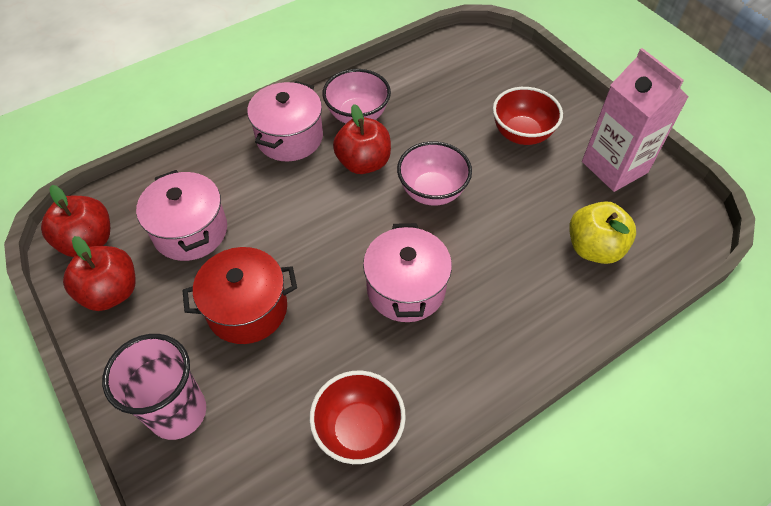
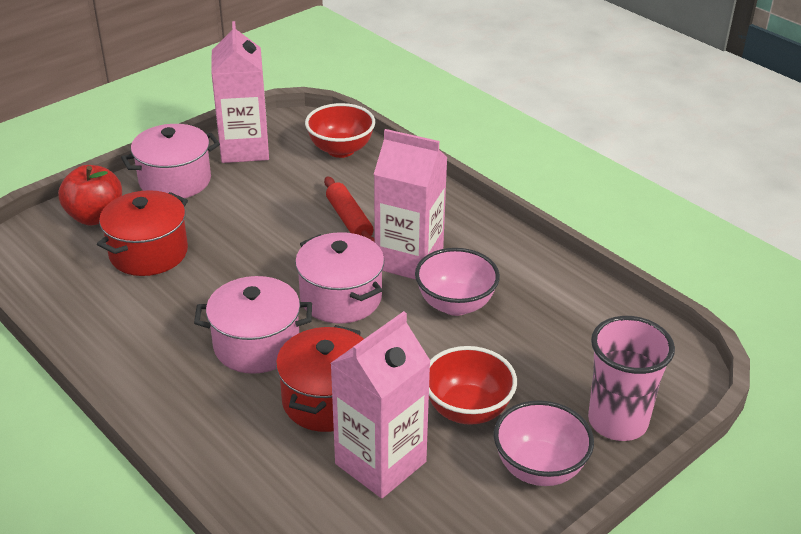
pink carton: [582,48,688,192] = 1 -> [211,21,269,163] [330,311,431,498] [374,129,448,280] = 3
red apple: [41,185,110,257] [63,236,136,311] [333,104,391,174] = 3 -> [58,165,122,225] = 1
red pot: [182,247,297,344] = 1 -> [97,190,188,276] [276,325,364,432] = 2
red rolling pin: none = 0 -> [324,177,375,242] = 1
yellow apple: [570,201,636,264] = 1 -> none = 0

